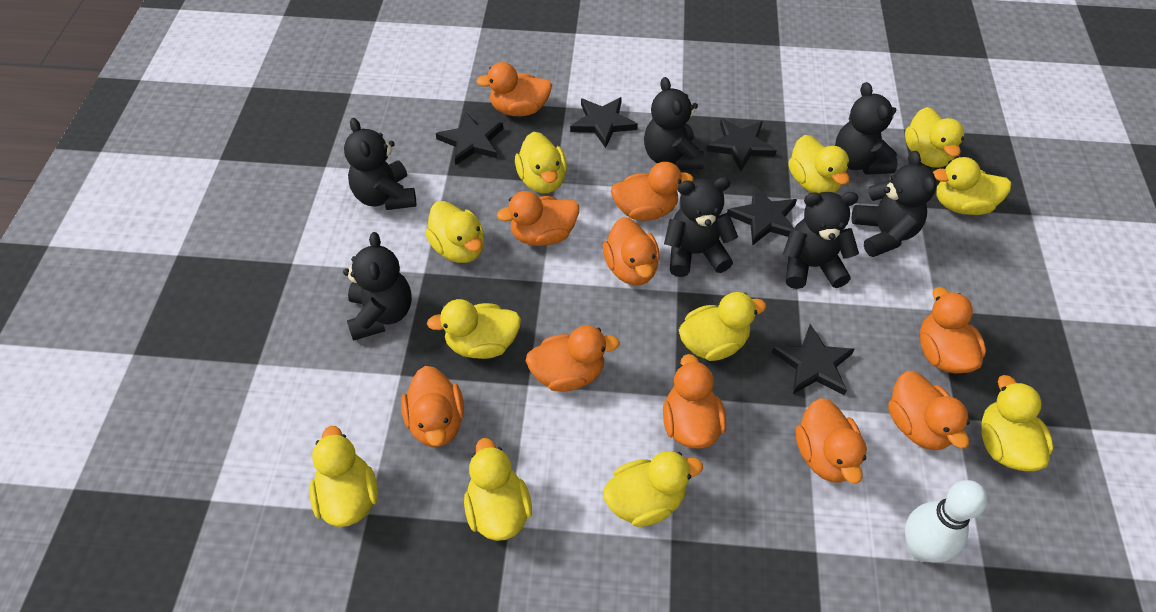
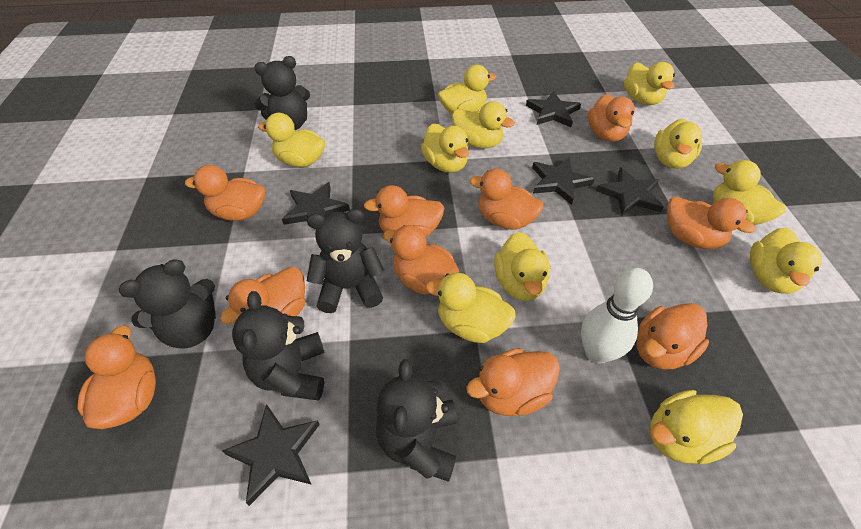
black teddy bear: [343,232,412,341] [344,118,416,210] [644,77,704,170] [664,177,738,277] [783,192,859,289] [835,82,897,175] [851,151,937,257] = 7 -> [119,259,216,349] [232,291,325,400] [254,56,310,130] [307,209,385,313] [376,359,457,482] = 5

